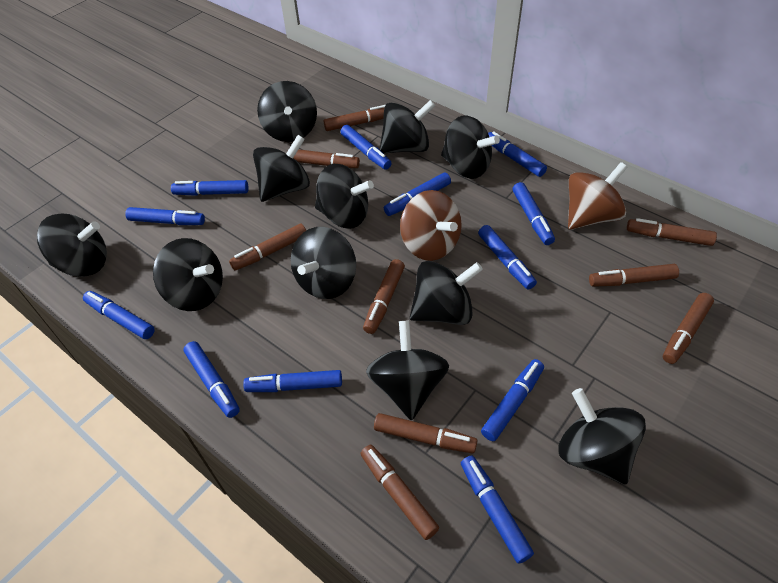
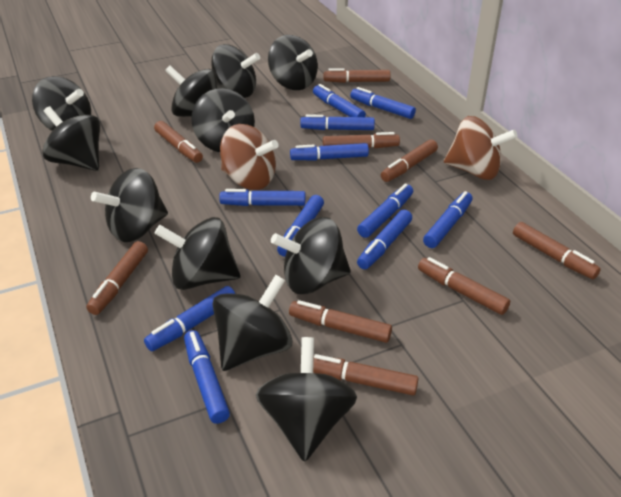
blue marker: [83,291,155,339] [125,207,205,225] [171,180,249,196] [183,341,240,418] [243,370,342,392] [340,125,392,170] [384,173,451,216] [461,455,534,564] [478,225,537,289] [481,359,544,441] [488,131,547,177] [513,182,555,245] = 12 -> [144,286,235,351] [184,330,230,424] [219,189,305,206] [277,195,324,257] [290,143,369,161] [300,114,375,130] [313,84,366,117] [350,87,416,119] [357,184,413,238] [357,209,412,269] [423,191,473,248] = 11

